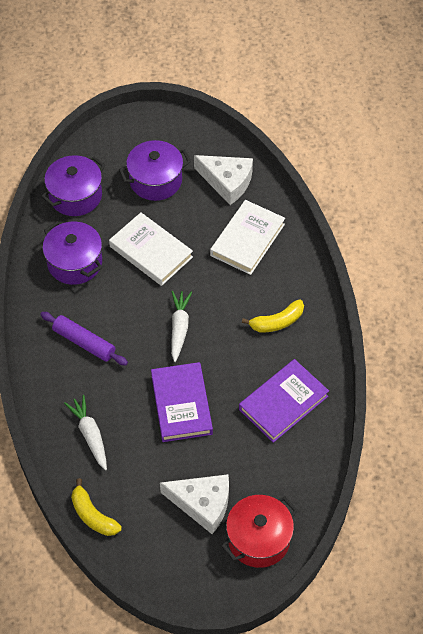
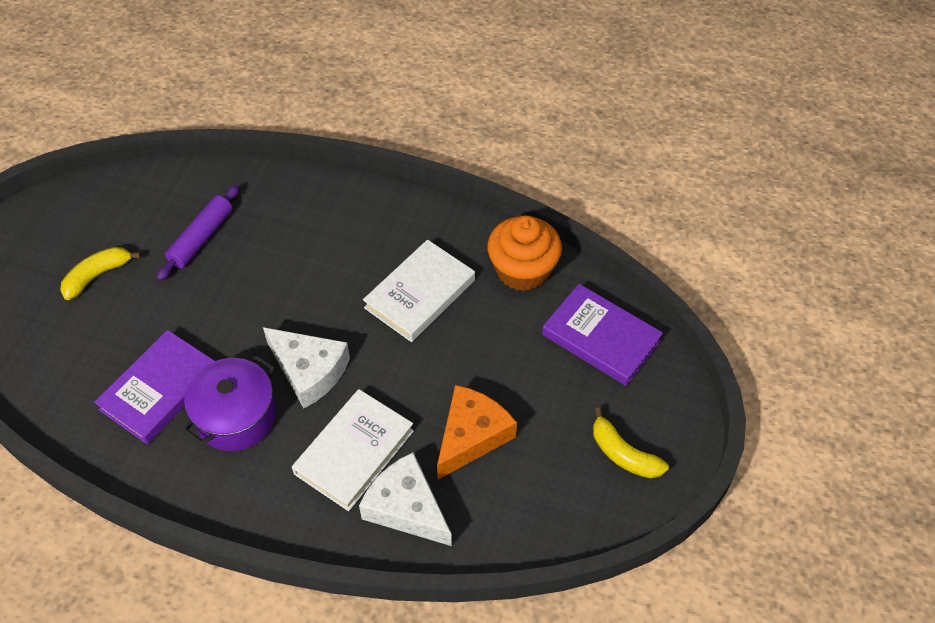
orange cheese: none = 0 -> [437,385,517,480] = 1
orange cupcake: none = 0 -> [487,215,562,291] = 1
purple pot: [41,155,105,216] [42,221,102,285] [119,140,191,201] = 3 -> [182,355,276,451] = 1
red pot: [221,495,298,568] = 1 -> none = 0
white carrot: [64,395,107,471] [171,291,192,362] = 2 -> none = 0

